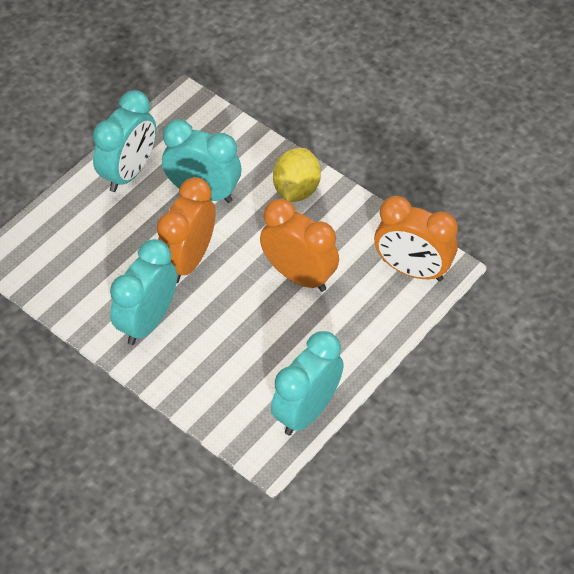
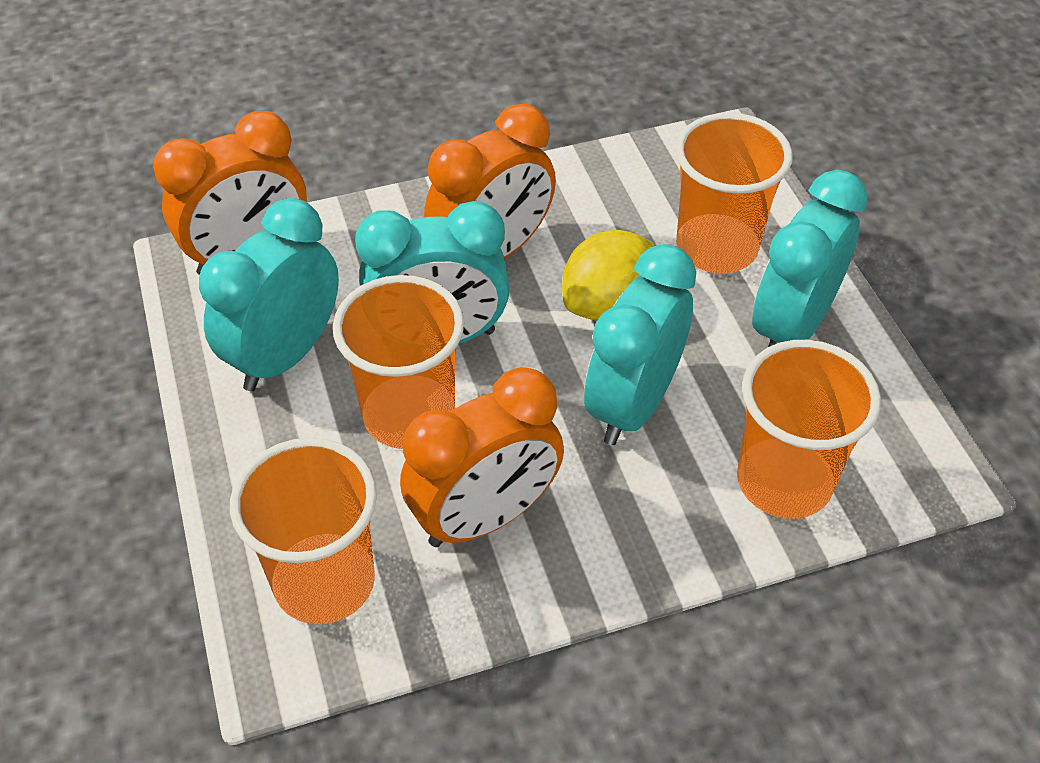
orange cup: none = 0 -> [230,438,377,624] [333,275,464,449] [676,113,792,273] [737,340,881,519] = 4

